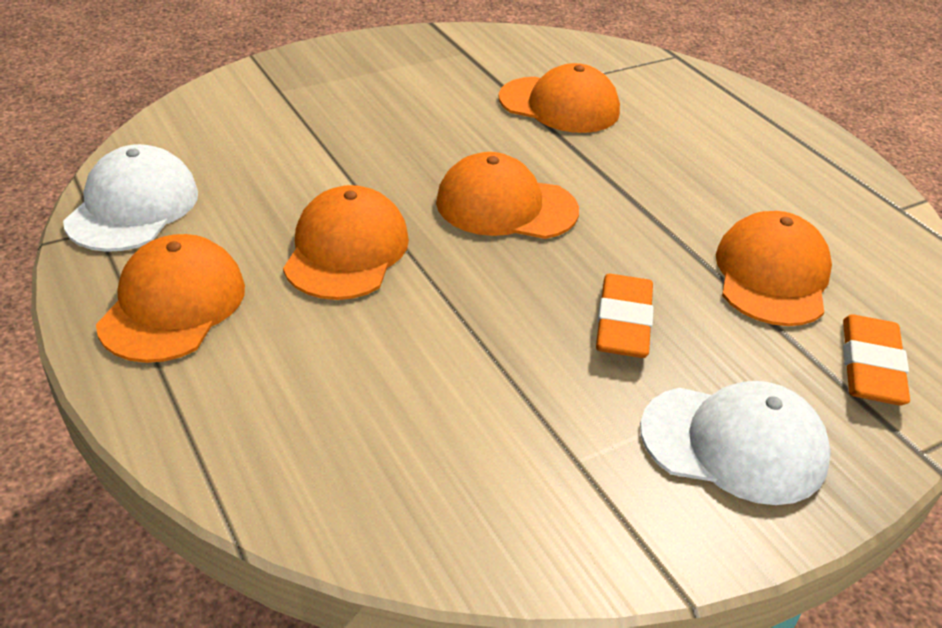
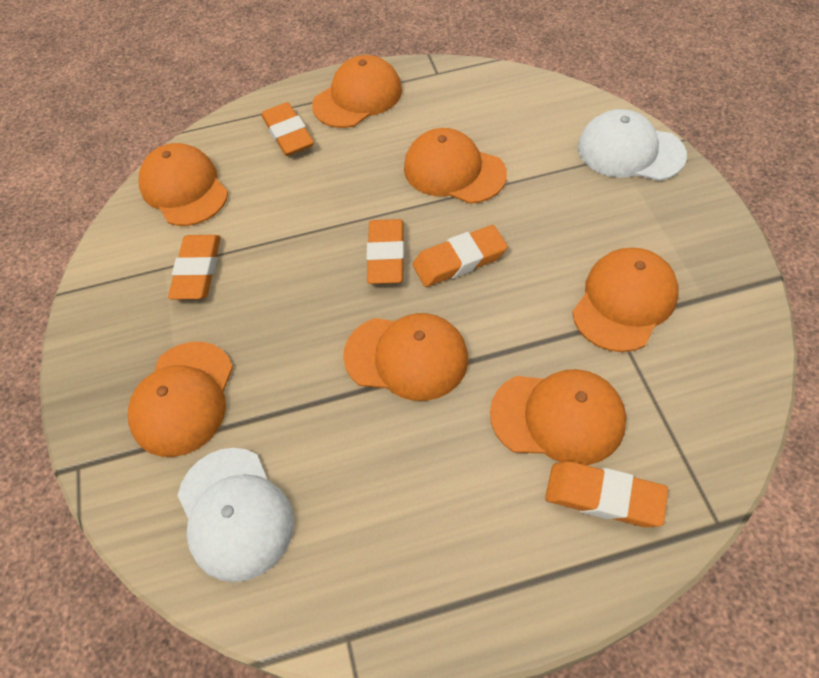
orange cap: [96,234,245,363] [283,185,409,300] [436,152,579,239] [499,63,620,133] [716,211,832,326] = 5 -> [128,342,233,457] [139,143,228,226] [312,55,402,128] [343,313,468,401] [404,128,507,204] [490,369,626,465] [572,248,679,352] = 7
orange eraser: [596,274,654,358] [843,315,910,405] = 2 -> [168,235,221,299] [261,102,314,156] [366,219,404,284] [413,225,508,287] [545,461,668,527] = 5

